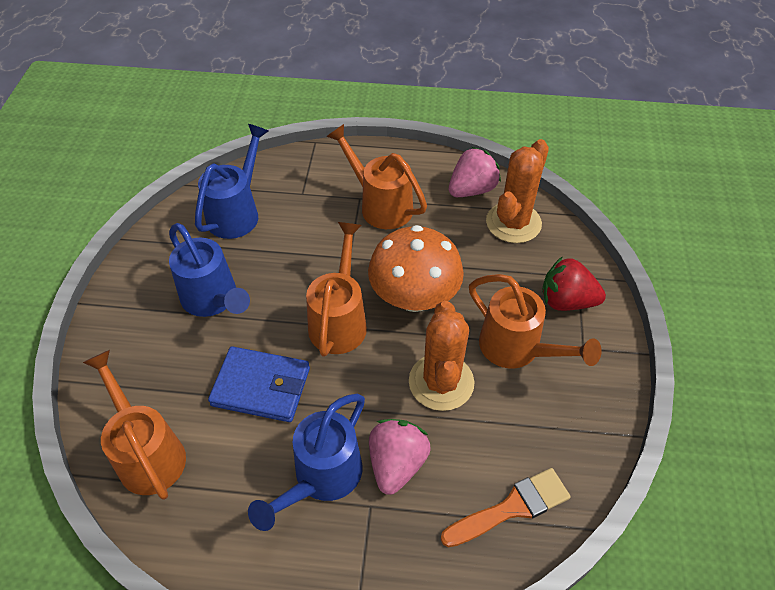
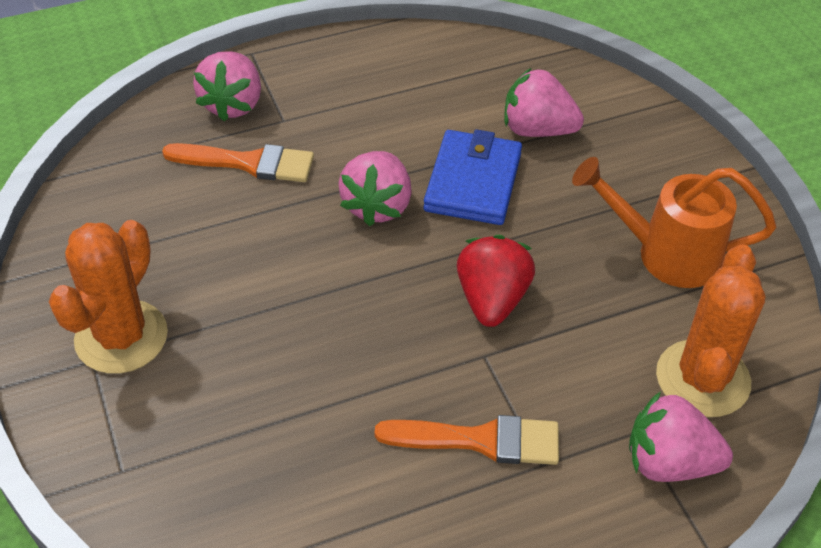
blue watering can: [169,223,250,317] [195,124,268,239] [248,394,365,531] = 3 -> none = 0
orange brush: [441,468,571,547] = 1 -> [162,143,314,182] [374,415,559,465] = 2
orange mushroom: [368,225,464,312] = 1 -> none = 0
orange watering can: [83,350,186,500] [306,222,367,357] [326,124,427,229] [469,274,602,368] = 4 -> [572,157,776,288] = 1
pink strawberry: [369,419,431,495] [449,147,501,197] = 2 -> [193,51,261,121] [338,151,412,226] [504,68,584,137] [629,391,733,482] = 4

